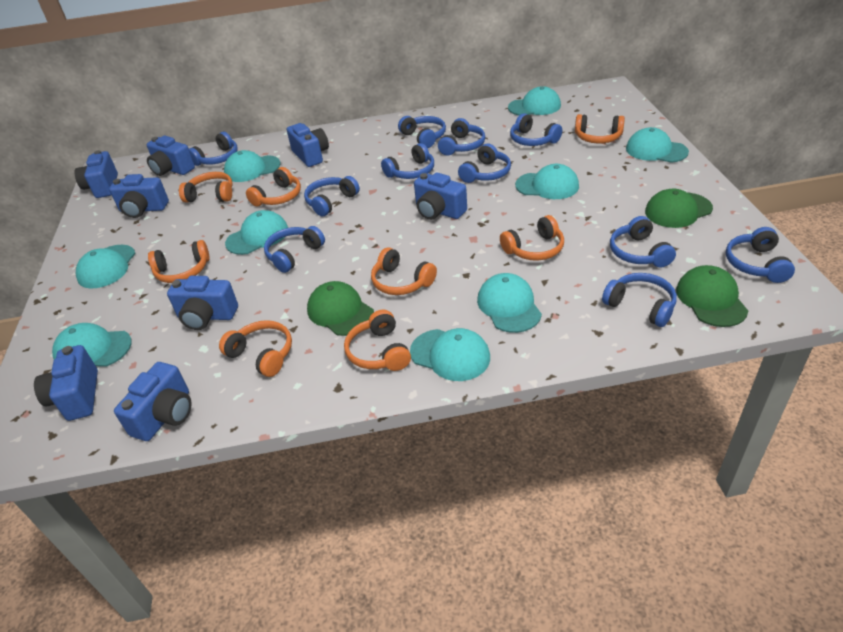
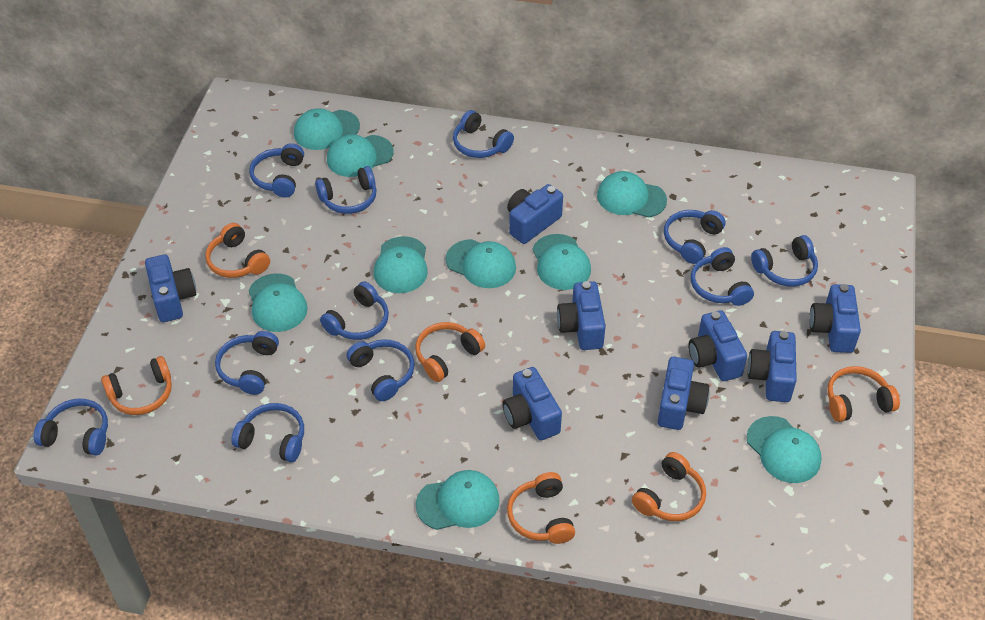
green cap: [307,281,374,336] [645,189,713,228] [676,265,748,327] = 3 -> none = 0
orange headphones: [148,240,210,283] [179,172,233,203] [219,320,292,377] [246,167,301,207] [344,310,411,371] [371,247,437,295] [500,215,564,261] [575,114,625,143] = 8 -> [101,356,172,415] [205,223,270,278] [415,322,485,382] [507,472,575,544] [632,452,706,521] [827,366,900,422] = 6

